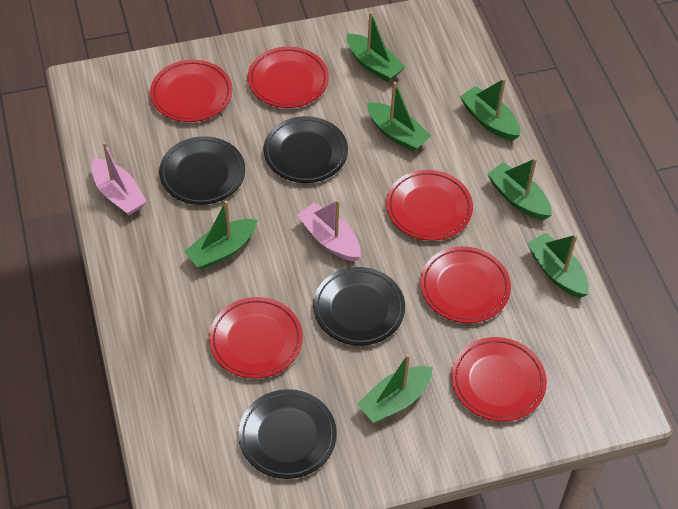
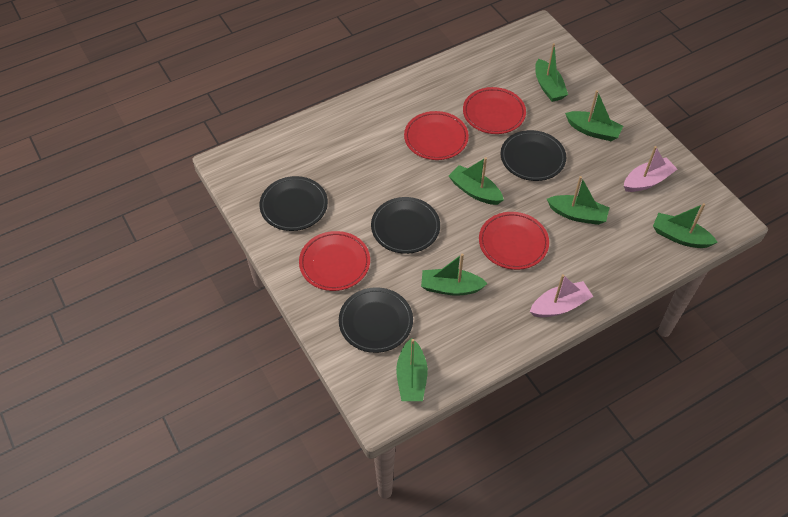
red plate: [150,60,232,122] [209,297,303,379] [248,47,329,108] [386,170,473,241] [420,246,511,323] [451,337,547,422] = 6 -> [299,231,370,291] [404,111,469,160] [463,87,526,134] [479,212,549,270] = 4

